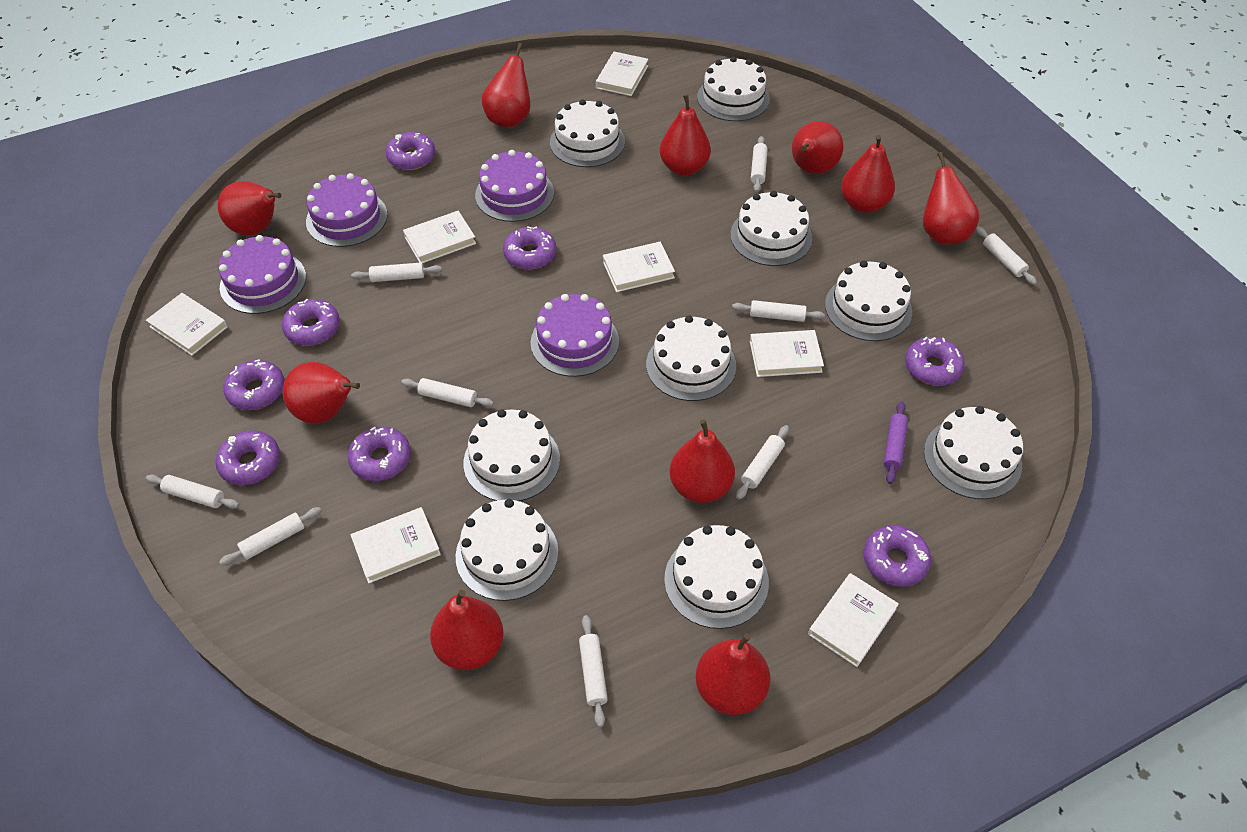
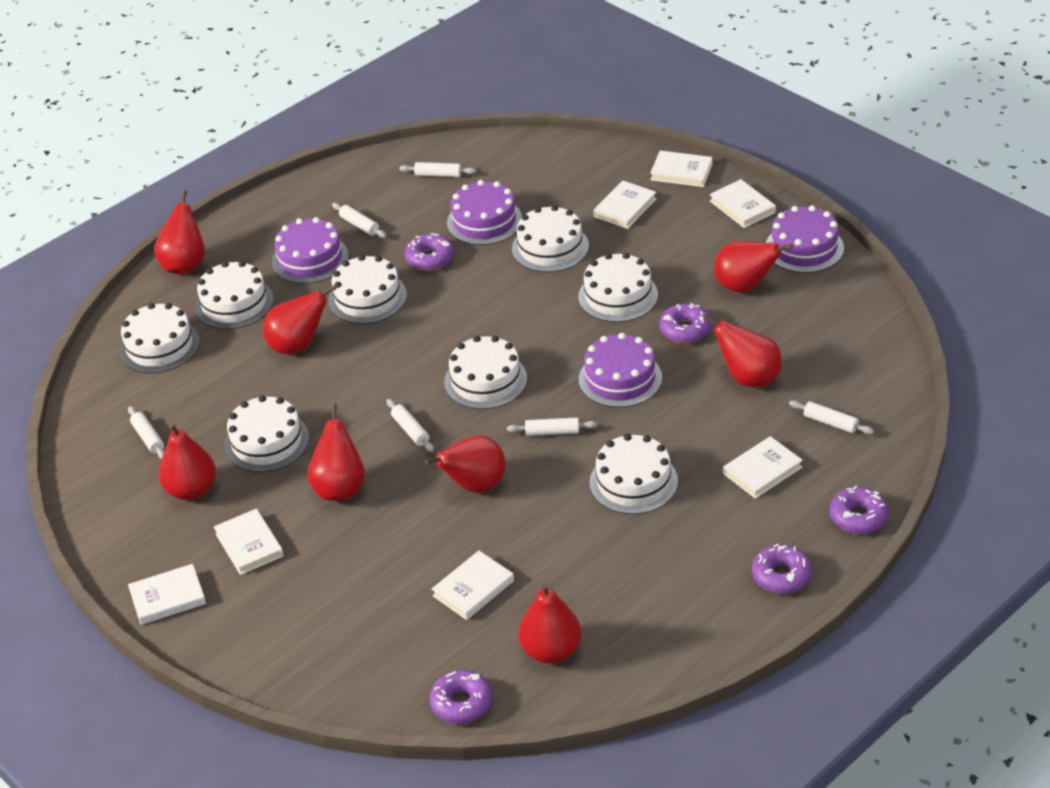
purple donut: [215,430,280,485] [223,359,285,410] [282,299,340,346] [348,427,411,481] [386,132,435,170] [503,226,556,269] [863,525,931,587] [905,337,965,386] = 8 -> [405,233,454,271] [430,670,492,724] [659,303,712,343] [752,544,812,594] [830,486,889,534] = 5
purple rolling pin: [884,401,908,484] = 1 -> none = 0
red pear: [218,181,282,235] [283,362,360,424] [430,590,504,670] [482,43,530,127] [660,94,711,175] [670,419,735,503] [696,633,770,715] [792,121,844,174] [841,135,895,213] [923,152,980,245] = 10 -> [154,190,205,274] [158,423,216,500] [263,285,336,354] [307,403,365,500] [425,435,506,493] [518,583,581,663] [703,314,782,388] [714,241,793,293] = 8
white cake: [456,499,558,601] [464,409,560,501] [550,99,625,167] [646,315,736,401] [664,525,769,629] [697,56,770,121] [730,191,812,266] [825,261,912,341] [924,406,1023,499] = 9 -> [119,303,200,373] [195,261,274,329] [224,395,309,472] [328,255,407,324] [444,336,527,409] [512,205,589,272] [578,253,658,322] [590,434,678,514] = 8
white rolling pin: [146,475,239,509] [219,507,322,566] [351,263,442,282] [401,378,494,407] [579,615,608,727] [732,300,825,322] [736,425,789,500] [751,136,768,192] [976,227,1037,285] = 9 -> [128,406,164,459] [332,203,386,238] [387,399,434,452] [400,162,476,177] [507,418,598,436] [789,400,874,434] = 6

